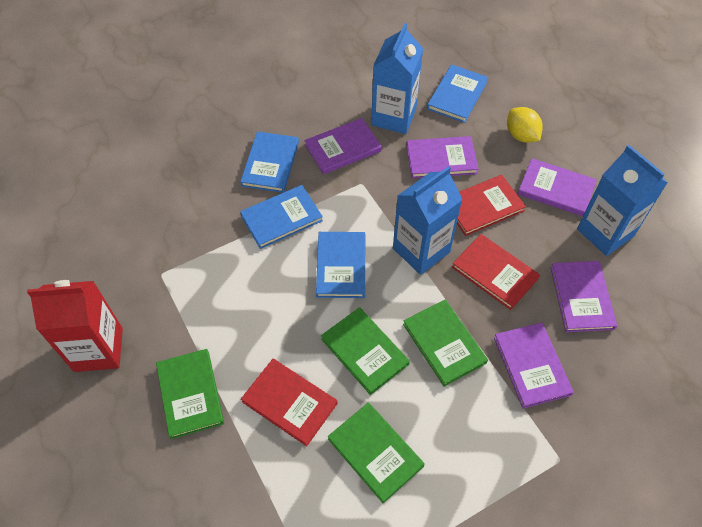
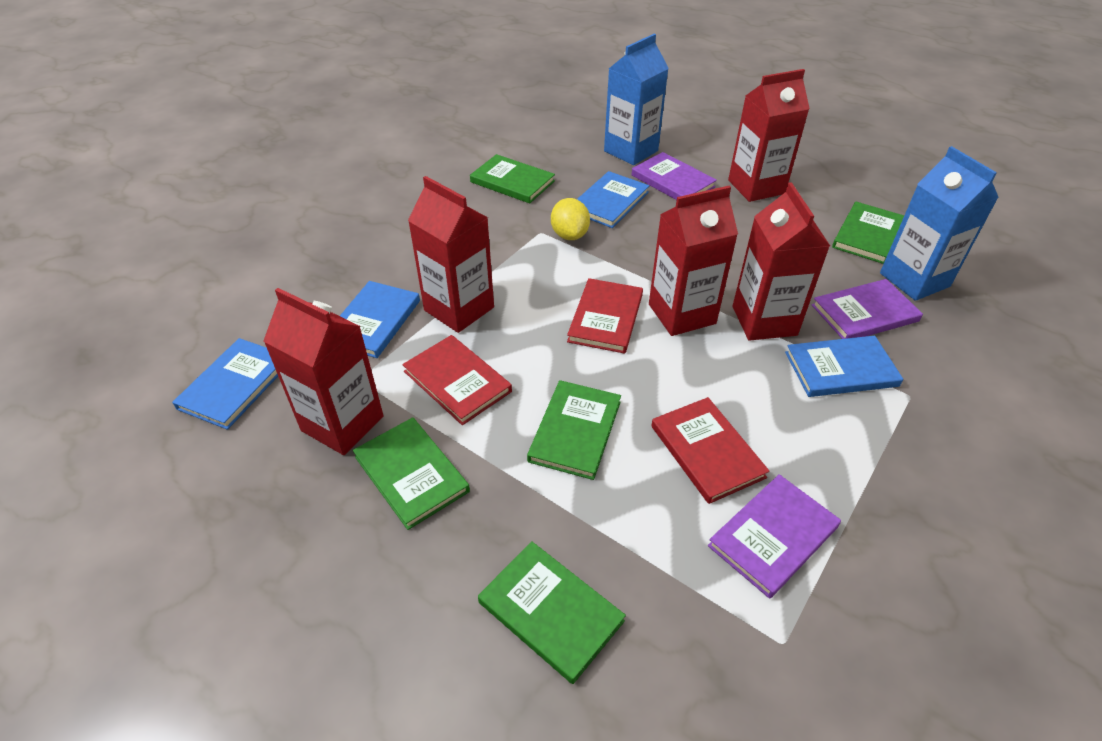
blue carton: [371,23,423,134] [393,166,462,275] [577,145,668,256] = 3 -> [604,34,669,165] [880,146,999,301] = 2
green book: [156,349,224,439] [321,307,410,395] [328,402,425,503] [403,300,488,387] = 4 -> [353,417,470,530] [470,154,555,203] [478,541,626,684] [527,380,621,480] [832,202,904,264] = 5
purple book: [304,118,382,175] [406,136,479,179] [494,323,574,409] [518,158,597,216] [551,261,617,332] = 5 -> [631,152,717,200] [708,474,841,599] [812,279,923,339] = 3
red carton: [27,280,123,372] = 1 -> [263,288,384,455] [408,176,494,333] [649,186,738,336] [728,69,810,202] [733,182,830,341] = 5

